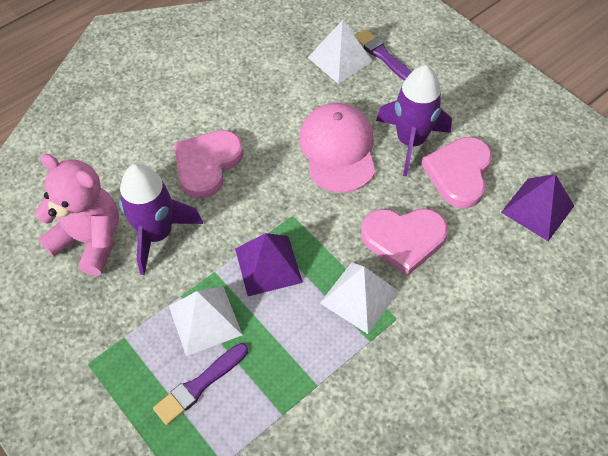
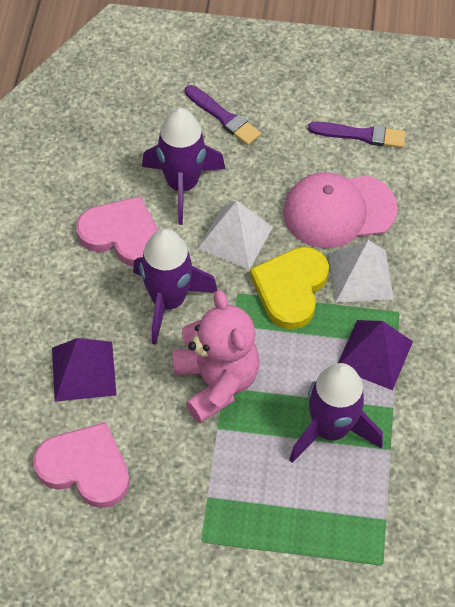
pink heart: [174,130,243,198] [361,208,448,276] [421,137,492,208] = 3 -> [33,422,130,508] [76,196,158,267] = 2
purple rocket: [119,164,203,275] [376,65,452,176] = 2 -> [133,229,217,345] [142,108,225,225] [289,363,383,463] = 3
white pyramid: [169,286,242,356] [308,20,373,84] [320,262,399,334] = 3 -> [198,201,273,270] [329,240,394,303] = 2
yellow heart: none = 0 -> [250,247,329,330] = 1

